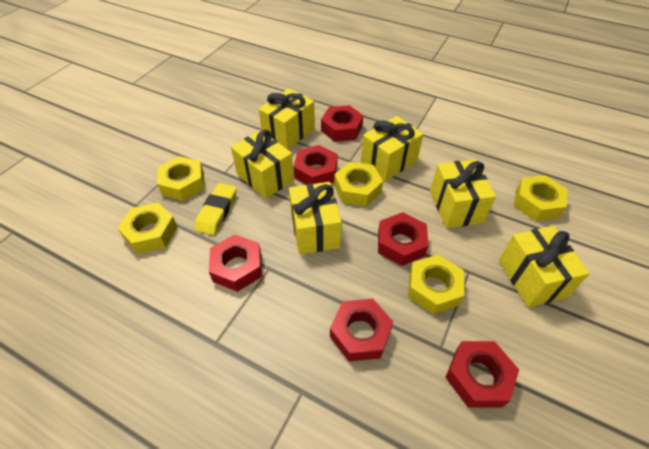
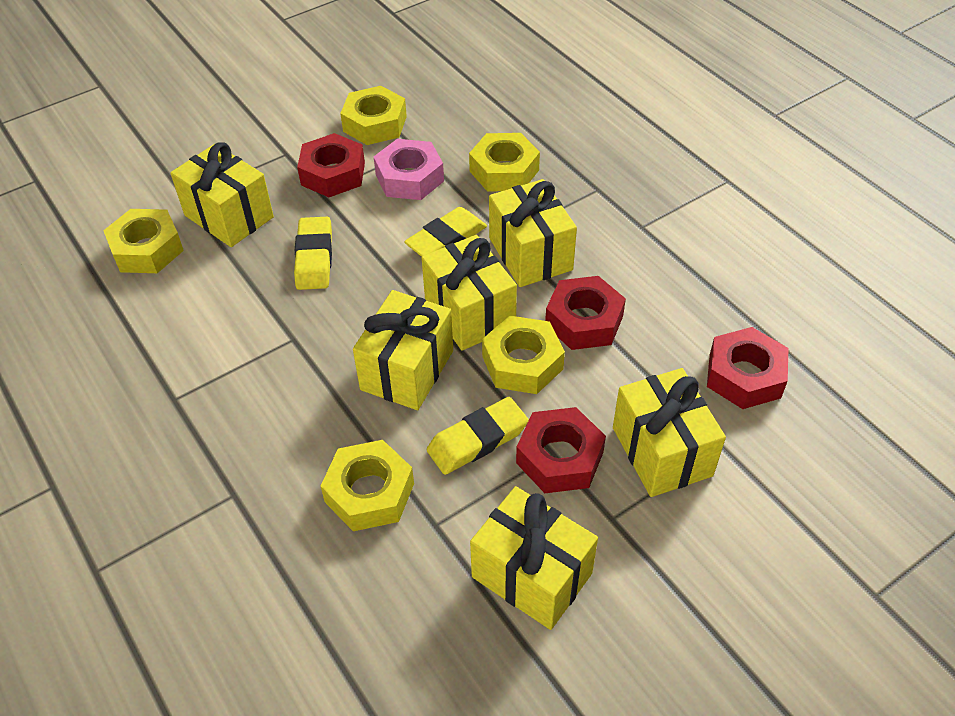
pink nut: none = 0 -> [374,139,444,200] = 1
red nut: [209,235,262,292] [293,145,338,184] [321,105,363,142] [330,299,393,362] [378,212,429,266] [445,341,519,408] = 6 -> [297,133,365,197] [516,407,606,493] [545,276,626,350] [707,327,788,409] = 4
yellow eraser: [195,183,237,235] = 1 -> [294,217,332,290] [404,207,487,257] [427,397,529,475] = 3

